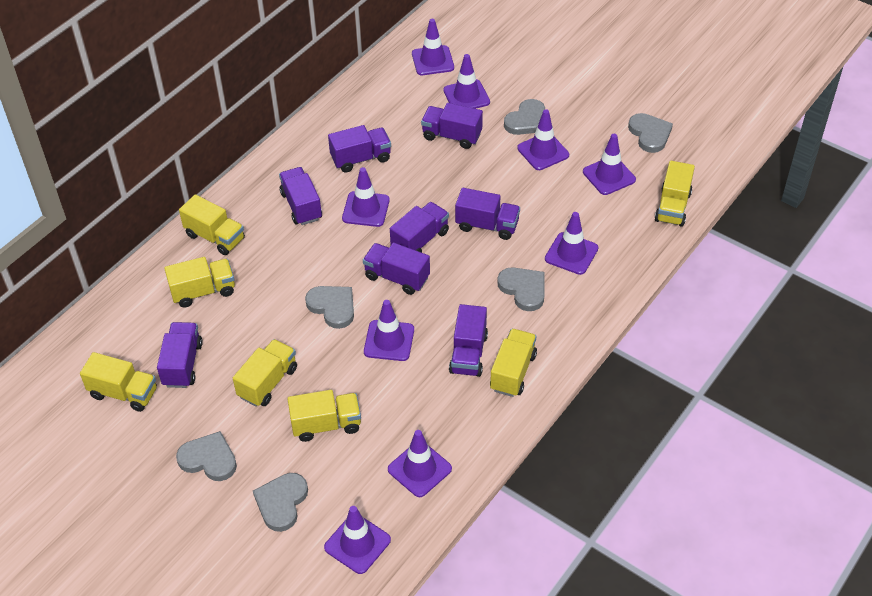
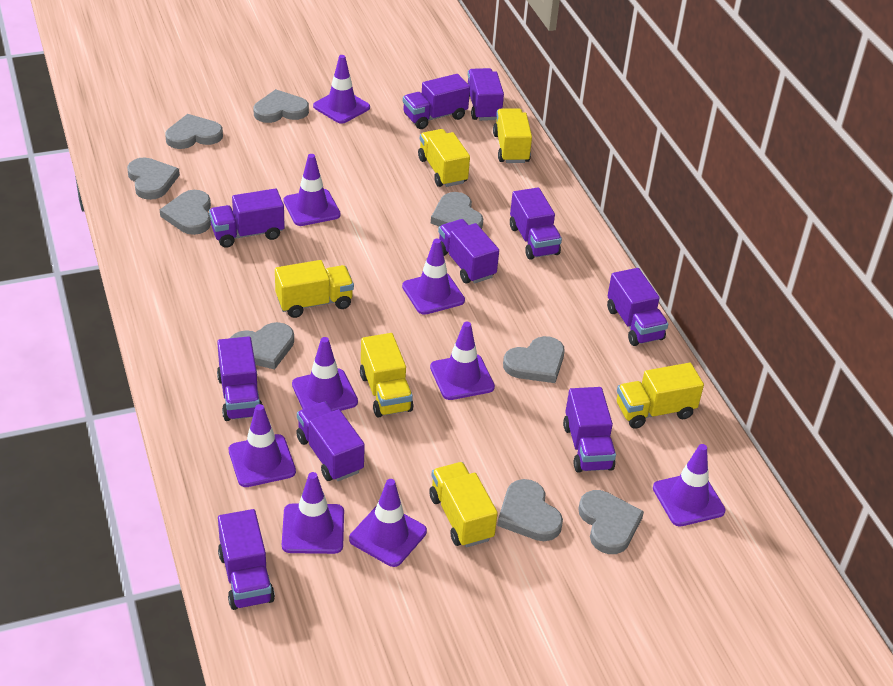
grey heart: [176,431,237,481] [253,473,308,532] [305,286,354,329] [497,267,545,311] [504,99,545,135] [628,113,673,153] = 6 -> [127,157,180,200] [160,190,211,235] [165,114,223,149] [230,322,294,369] [254,89,309,123] [431,192,483,229] [497,479,563,541] [503,336,565,383] [578,490,644,554] = 9
purple truck: [157,322,203,388] [279,167,322,225] [328,125,391,173] [363,243,430,295] [390,202,449,253] [421,103,483,149] [449,304,488,377] [455,188,520,240] = 8 -> [209,189,285,248] [217,336,263,421] [218,509,275,610] [296,402,365,481] [403,74,470,129] [438,219,499,283] [467,68,504,121] [510,188,562,260] [563,387,616,472] [607,268,668,346] = 10
yellow truck: [80,352,157,412] [164,257,235,308] [179,194,245,255] [233,339,297,407] [288,390,361,442] [490,329,537,397] [655,161,695,227] = 7 -> [275,260,354,318] [360,333,414,418] [418,129,470,187] [430,462,498,547] [493,108,532,163] [617,363,704,429] = 6

